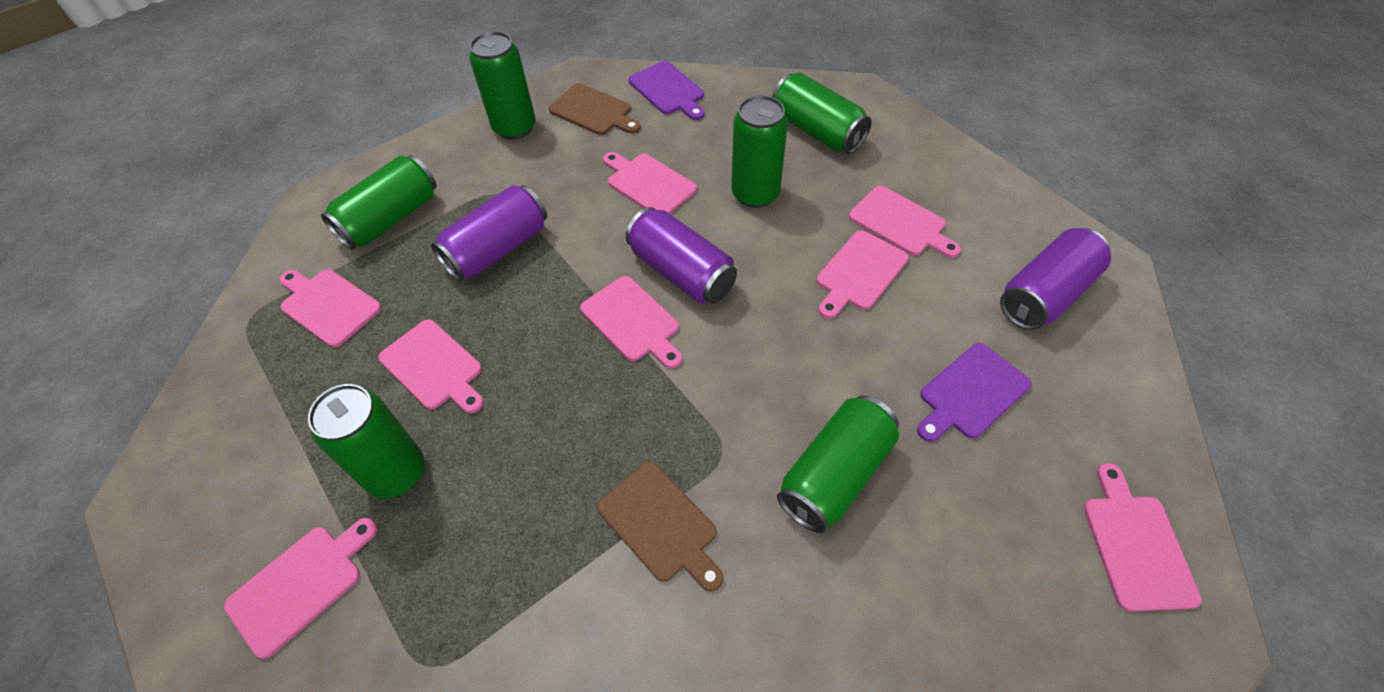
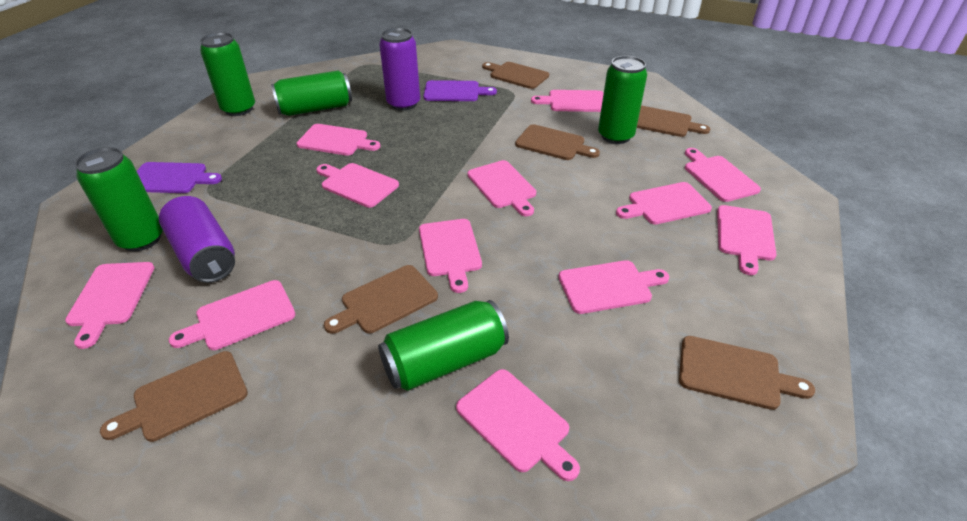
brown cutting board: [548,83,641,135] [597,462,723,591] = 2 -> [100,351,248,442] [324,265,438,334] [482,62,549,89] [515,124,600,160] [637,105,710,137] [679,336,815,410] = 6
green can: [308,384,424,498] [321,155,437,250] [469,31,536,140] [731,95,788,208] [772,73,872,154] [777,395,899,533] = 6 -> [75,147,163,252] [200,32,255,116] [271,70,352,116] [378,300,509,391] [598,56,647,144] = 5
pink cutting board: [224,518,377,659] [280,269,381,347] [378,319,484,413] [580,276,682,368] [603,152,697,214] [817,230,909,319] [849,186,961,258] [1084,463,1202,611] = 8 -> [65,262,155,349] [169,280,295,350] [296,124,381,156] [316,163,399,208] [419,219,482,293] [456,369,580,481] [468,160,536,216] [531,90,604,112] [558,260,669,314] [616,182,712,224] [685,148,761,202] [717,205,776,275] = 12
purple can: [431,185,547,281] [626,207,737,304] [1000,228,1111,330] = 3 -> [159,196,235,283] [379,28,420,111] = 2

